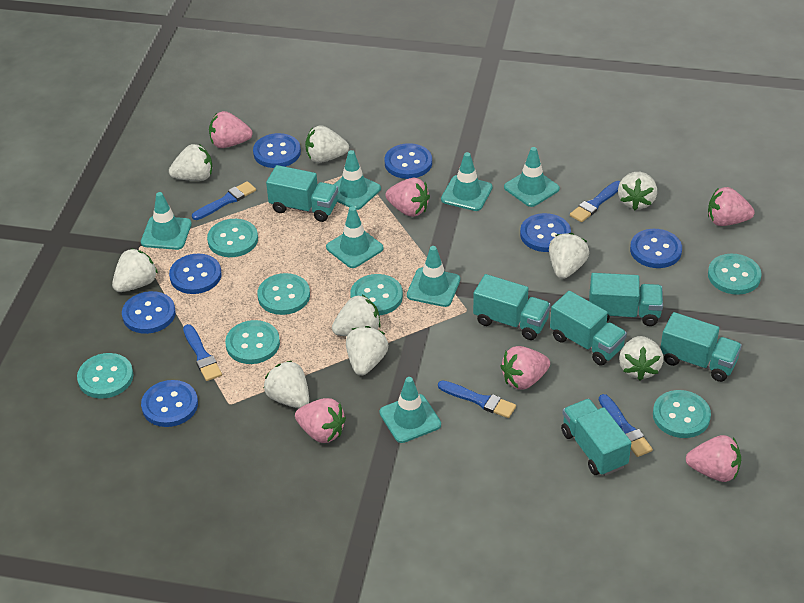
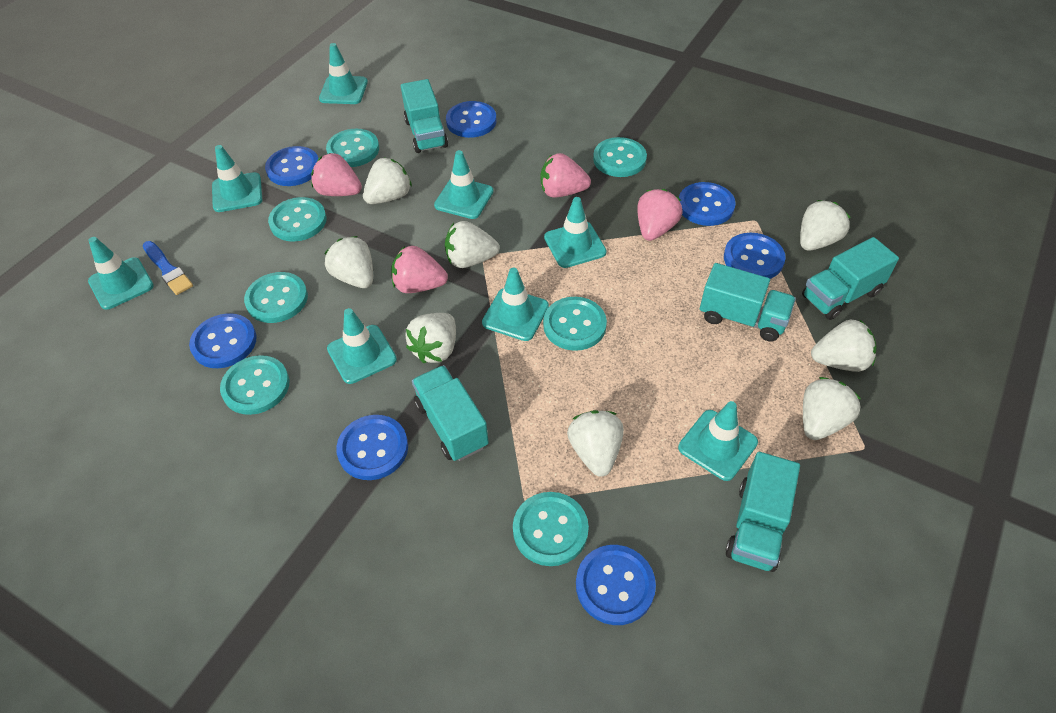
blue brush: [183,324,222,381] [192,181,256,220] [438,380,516,418] [570,181,620,222] [599,394,653,457] = 5 -> [143,241,193,295] = 1
pink strawberry: [209,111,253,148] [295,398,346,443] [385,178,430,217] [501,346,550,390] [686,435,741,482] [708,187,754,226] = 6 -> [311,153,362,196] [391,246,448,293] [541,153,591,198] [637,189,683,241] = 4
turquoise traffic cone: [141,192,192,250] [326,206,384,268] [334,150,381,210] [379,377,441,443] [407,246,460,307] [441,152,493,211] [504,147,560,207] = 7 -> [88,237,154,310] [212,145,262,212] [319,43,368,104] [327,308,397,384] [434,150,494,219] [482,268,549,341] [544,197,607,268] [678,401,758,481] = 8
turquoise truck: [266,165,338,222] [473,274,551,340] [550,291,627,365] [561,399,631,476] [589,273,663,326] [660,312,742,382] = 6 -> [401,79,448,153] [412,365,489,461] [700,263,796,342] [725,452,800,572] [802,237,899,320] = 5
white strawberry: [112,248,158,292] [169,144,212,181] [263,361,309,408] [305,125,349,163] [332,295,381,336] [346,326,388,376] [549,233,589,279] [618,172,657,210] [619,336,663,381] = 9 -> [324,236,373,288] [363,157,412,204] [405,313,456,363] [445,221,500,268] [567,410,624,477] [800,200,851,251] [803,377,861,440] [811,320,877,372] = 8

